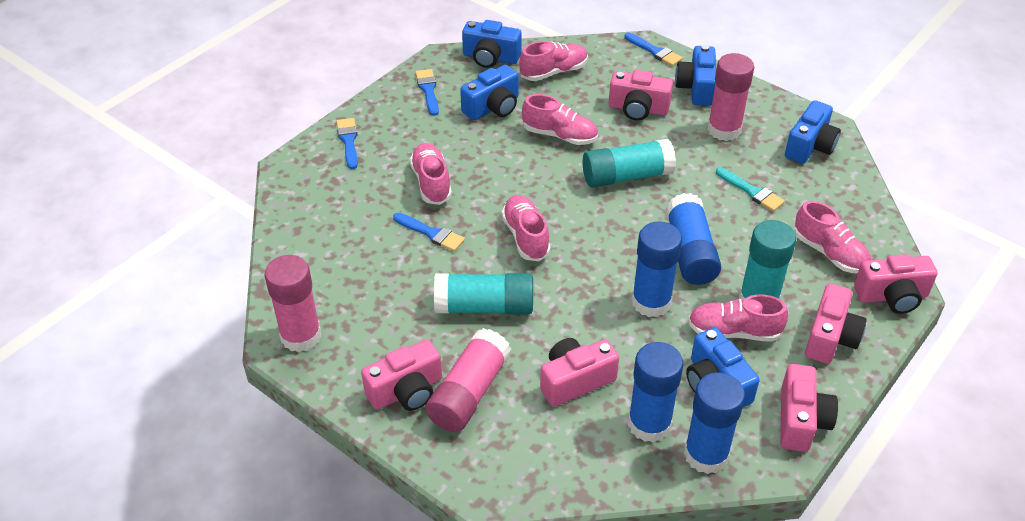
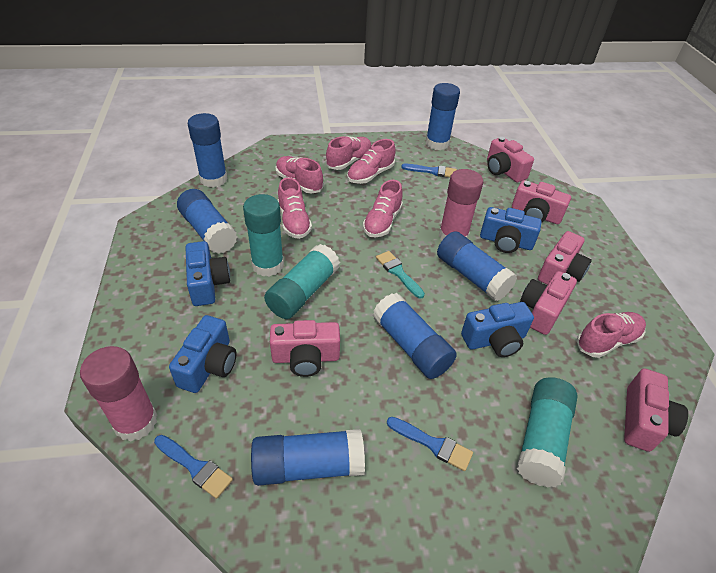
blue brush: [336,118,358,169] [393,213,465,252] [415,69,439,116] [624,33,683,66] = 4 -> [154,435,233,499] [387,417,473,471] [401,164,457,177] = 3
blue camera: [460,65,518,120] [462,20,522,68] [675,45,716,106] [686,327,760,407] [785,100,841,164] = 5 -> [169,315,237,393] [185,241,230,306] [461,302,534,357] [480,207,542,253] = 4
blue glue stick: [628,342,683,442] [632,221,682,317] [665,193,721,285] [684,372,745,474] = 4 -> [177,189,238,254] [188,113,228,188] [251,429,365,486] [373,293,457,379] [426,83,460,150] [437,231,517,301] = 6
pink glue stick: [265,255,321,352] [425,328,511,432] [707,53,754,141] = 3 -> [80,346,157,442] [439,169,483,241] = 2

